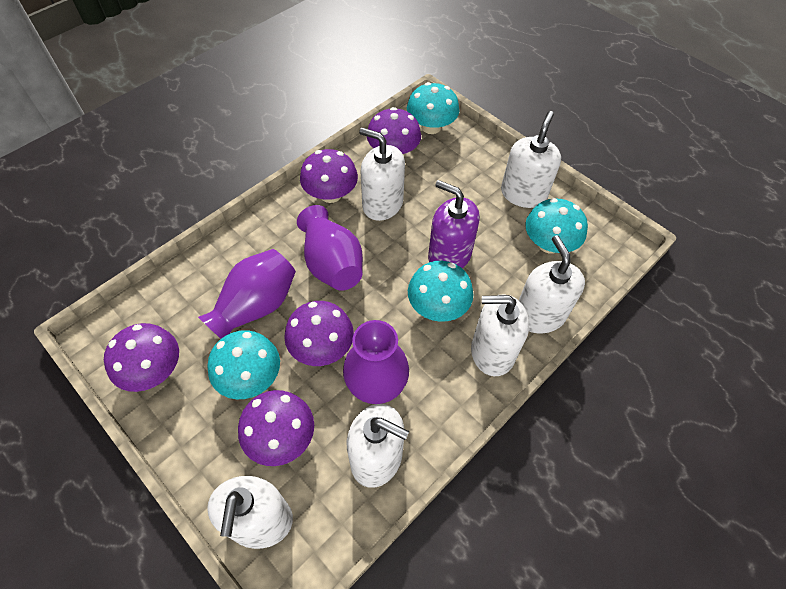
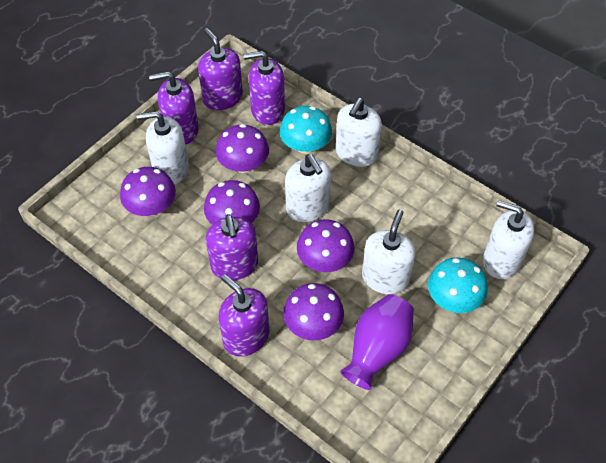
purple soap dispenser: [428,180,480,268] = 1 -> [149,71,199,145] [198,28,243,110] [206,214,258,280] [218,274,269,357] [243,51,285,125] = 5
purple vase: [198,249,296,339] [297,205,363,291] [343,320,409,404] = 3 -> [340,294,414,390] = 1
turquoise mushroom: [207,330,280,399] [407,82,459,134] [408,261,473,322] [526,198,588,254] = 4 -> [280,106,332,154] [428,257,488,313] = 2
white soap dispenser: [207,476,293,549] [347,404,409,488] [359,128,405,221] [471,295,529,376] [501,111,561,208] [519,235,585,334] = 6 -> [137,111,189,185] [285,154,331,222] [336,98,382,167] [362,209,416,294] [483,200,534,279] = 5

